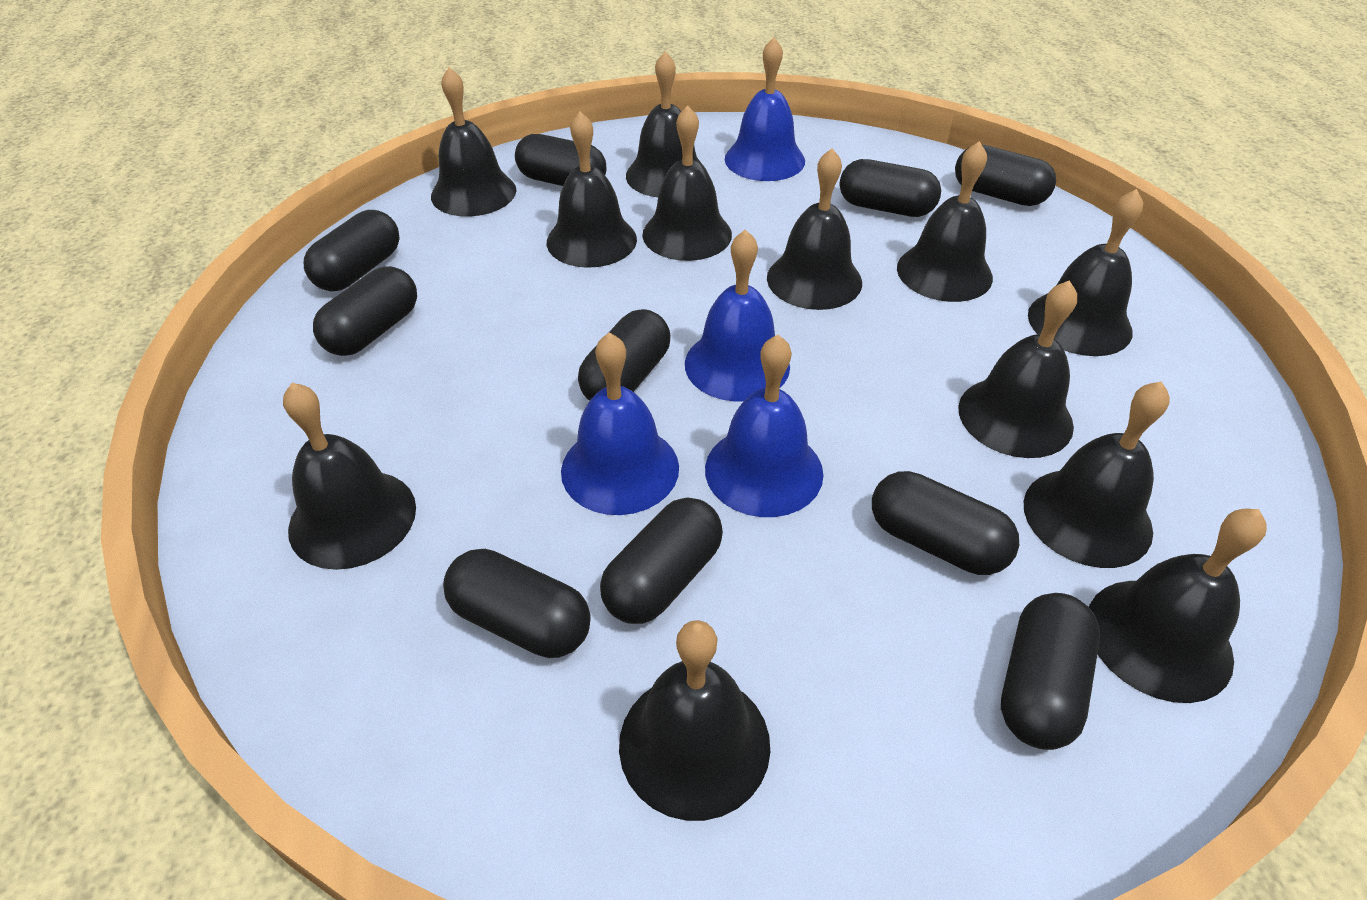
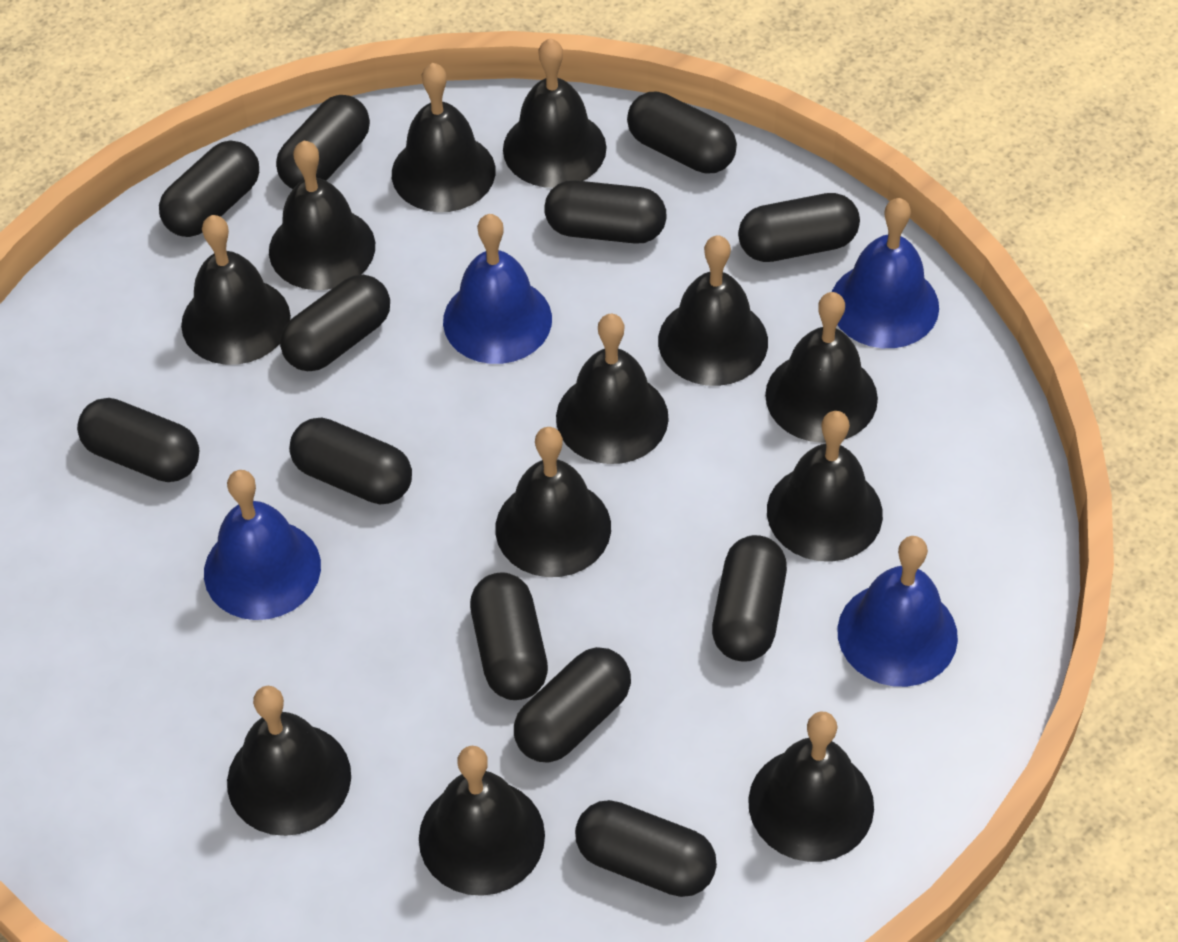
black capsule: [304,210,400,291] [313,266,417,356] [443,549,591,658] [515,134,606,186] [578,309,670,401] [600,497,723,624] [839,159,941,217] [872,471,1019,575] [955,145,1056,206] [1001,593,1100,750] = 10 -> [77,398,199,482] [159,140,259,237] [276,95,370,189] [280,275,390,371] [289,418,412,504] [470,572,548,700] [514,647,631,763] [545,180,666,244] [575,800,717,897] [627,92,737,173] [712,535,787,662] [738,193,860,262] = 12

